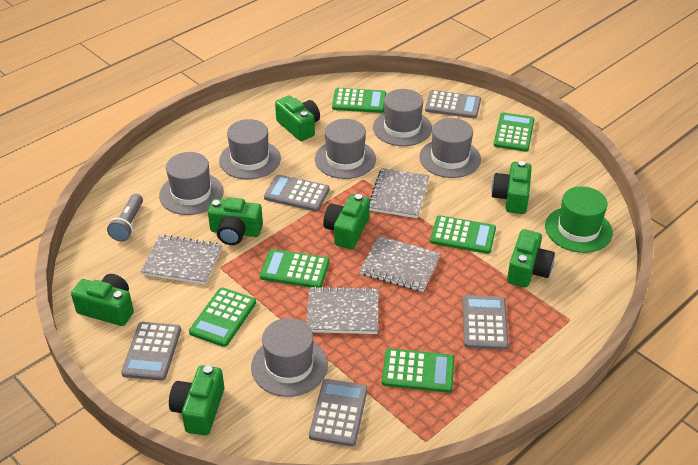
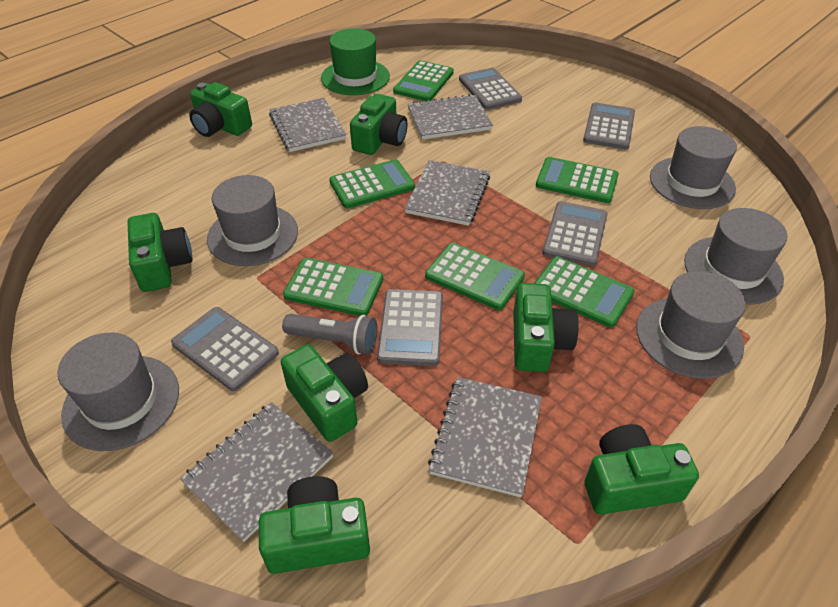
grey hat: [159,152,224,215] [219,119,281,179] [251,318,328,397] [315,119,376,179] [373,89,432,146] [419,118,481,178] = 6 -> [58,333,179,451] [207,175,298,266] [636,271,746,379] [650,126,737,209] [684,208,787,305] = 5
grey notebook: [141,235,222,285] [306,286,379,334] [359,236,441,292] [370,168,429,218] = 4 -> [180,402,333,542] [269,98,346,152] [404,160,490,226] [408,94,493,140] [428,377,542,497] = 5

